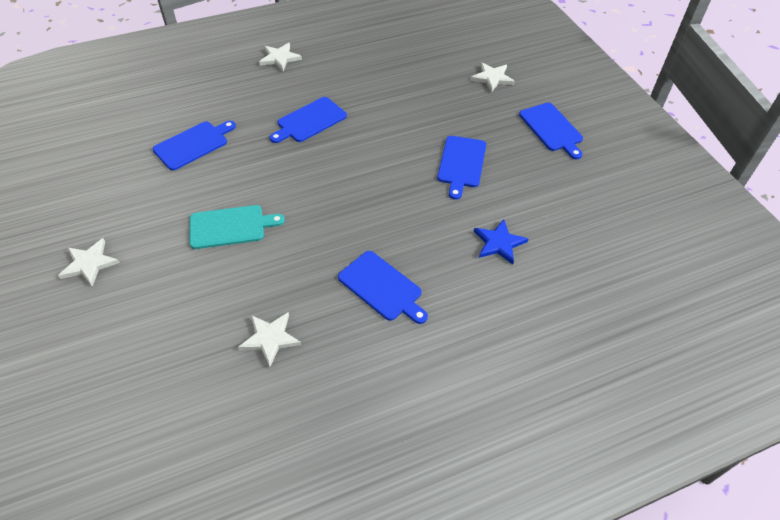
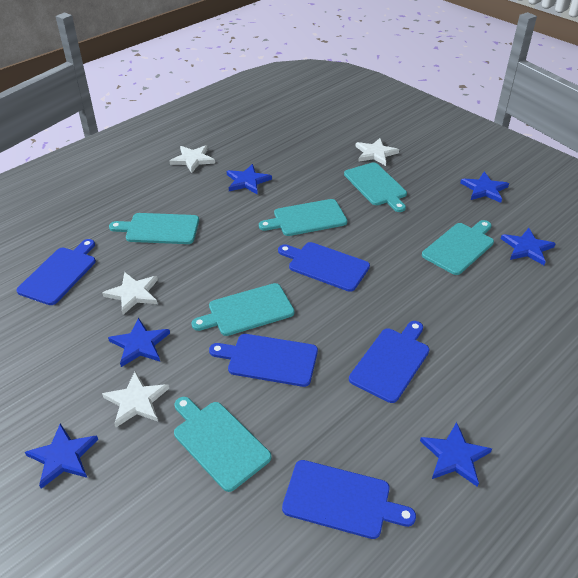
blue star: [474,219,528,265] = 1 -> [25,423,98,489] [108,318,170,367] [227,164,272,195] [420,422,492,487] [460,172,509,203] [501,228,556,265] = 6
turquoise cutting board: [190,205,285,249] = 1 -> [109,213,199,244] [174,397,271,492] [191,283,294,336] [259,199,347,236] [344,162,407,212] [422,220,494,275] = 6

